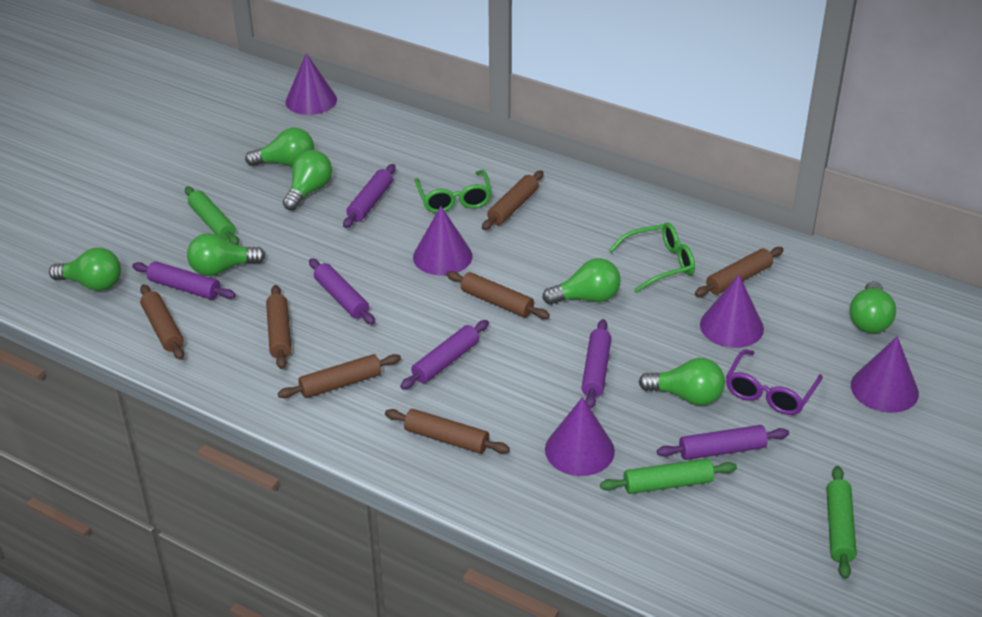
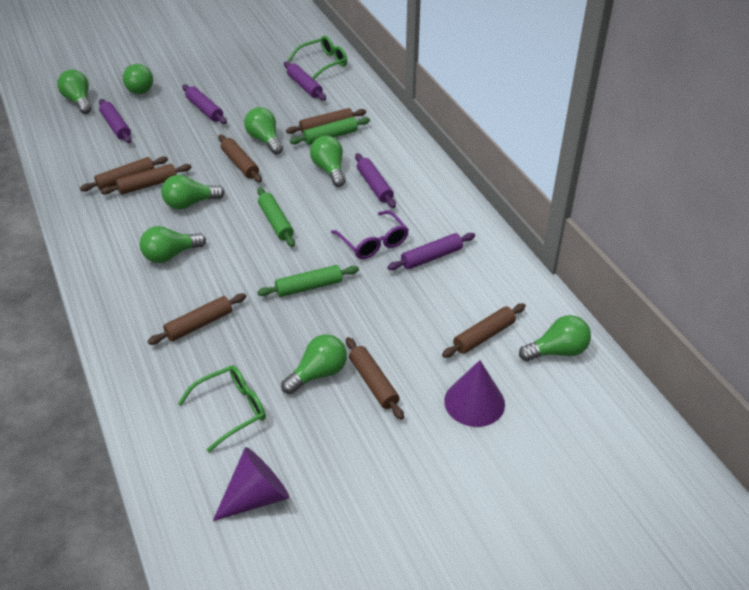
green light bulb: [49,248,121,291] [187,233,265,276] [245,128,314,166] [283,150,332,211] [542,258,621,305] [639,358,725,406] [850,281,896,333] = 7 -> [57,69,91,114] [123,64,153,94] [140,226,206,263] [161,175,225,210] [244,107,283,154] [281,334,347,394] [310,136,346,187] [519,315,591,361] = 8
purple cone: [285,53,337,115] [413,206,472,275] [545,397,615,476] [700,275,764,348] [851,336,919,413] = 5 -> [213,447,289,521] [444,360,505,427] = 2
purple rolling pin: [132,261,236,299] [309,258,375,325] [343,164,396,228] [400,320,489,390] [581,319,611,409] [657,425,789,460] = 6 -> [99,99,132,143] [182,85,227,124] [284,62,326,101] [355,153,396,208] [387,233,475,270] = 5

